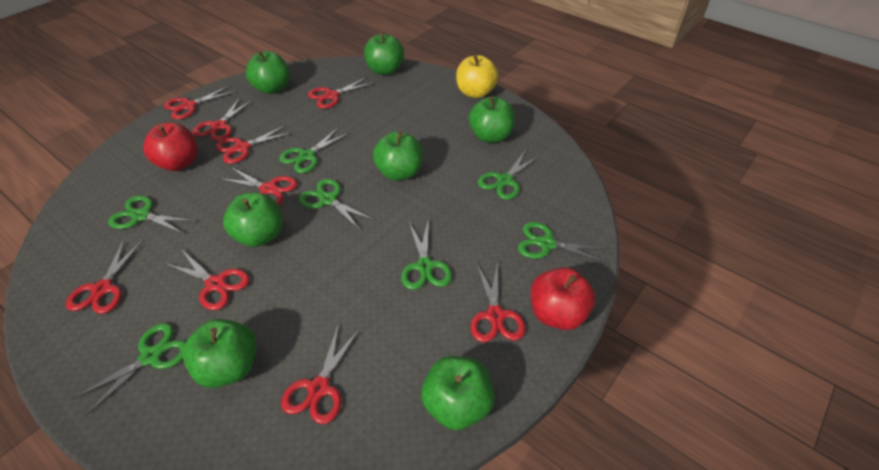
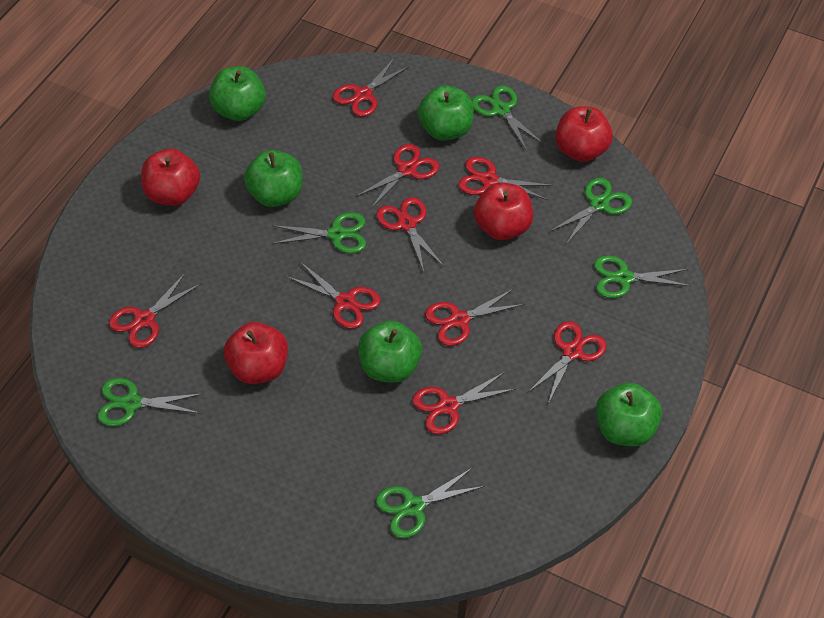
green apple: [183,319,256,388] [223,193,283,247] [246,51,290,94] [364,32,404,75] [373,131,423,181] [421,356,495,430] [469,96,515,143] = 7 -> [209,66,266,121] [244,150,302,207] [358,321,422,383] [418,85,474,141] [596,383,662,446] = 5
green scissors: [72,323,186,416] [108,196,197,234] [279,128,350,173] [299,179,374,230] [401,221,452,290] [478,150,541,200] [518,222,610,264] = 7 -> [97,378,202,426] [272,212,366,254] [376,467,485,538] [472,86,544,151] [551,178,632,244] [594,256,691,298] = 6
red apple: [143,123,198,171] [531,267,596,330] = 2 -> [141,149,200,206] [224,322,288,384] [474,182,533,240] [555,106,613,162] = 4
yellow apple: [456,55,498,98] = 1 -> none = 0

